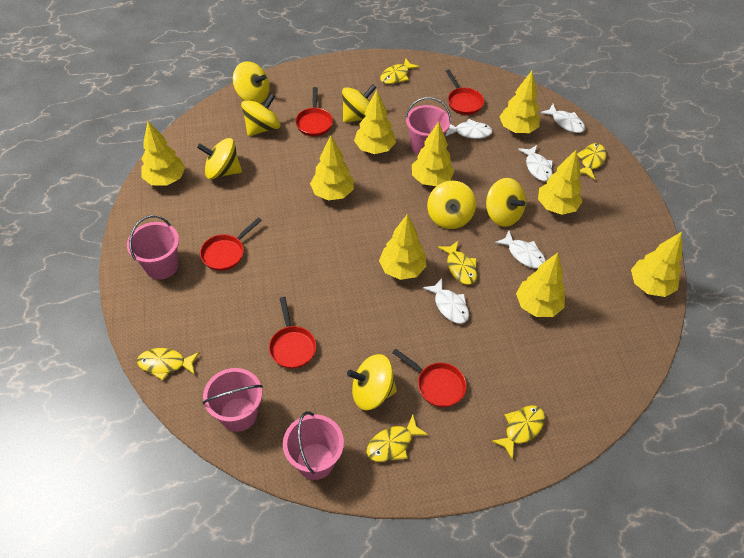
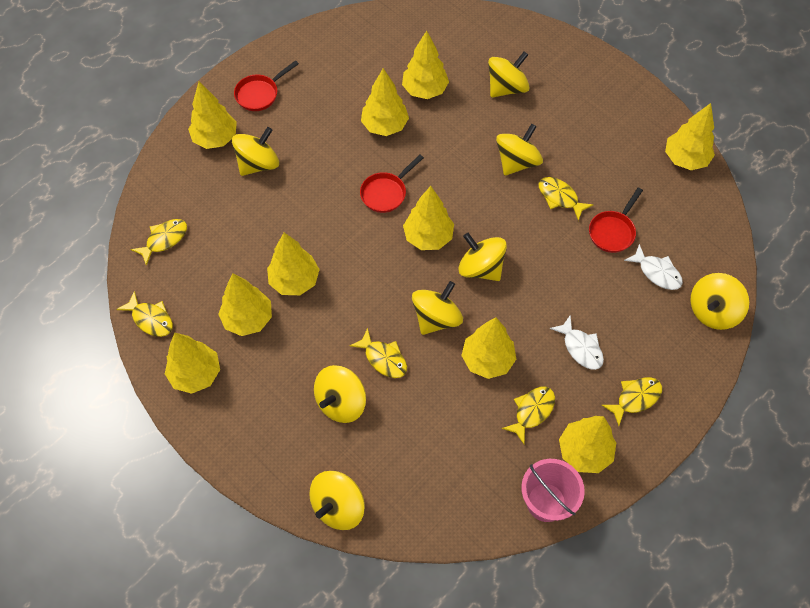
pink bucket: [127,215,179,280] [203,368,263,432] [283,411,344,480] [405,97,451,155] = 4 -> [521,459,585,522] = 1
red pan: [200,217,262,271] [269,297,316,369] [295,87,333,136] [392,349,467,407] [446,69,484,115] = 5 -> [234,60,299,111] [360,155,424,213] [589,188,643,253] = 3
white fish: [423,278,469,324] [445,119,492,139] [495,231,546,269] [518,145,553,181] [540,104,585,133] = 5 -> [550,315,604,370] [624,244,683,290] = 2
yellow spinning top: [197,138,242,179] [233,61,270,103] [241,94,281,136] [342,84,376,122] [347,354,397,410] [427,181,476,229] [486,178,526,227] = 7 -> [232,127,279,176] [309,471,365,530] [314,365,366,423] [412,281,463,335] [458,233,507,281] [488,51,530,98] [496,124,543,176] [690,273,749,330] = 8
yellow tree: [141,121,185,186] [310,135,354,201] [354,90,396,154] [379,214,426,280] [412,122,455,186] [499,70,540,133] [516,253,565,317] [538,149,583,215] [631,232,682,297] = 9 -> [165,333,220,394] [188,82,237,149] [218,273,272,336] [267,232,320,295] [361,68,409,136] [402,31,449,99] [403,186,454,250] [461,317,516,379] [559,416,616,473] [665,103,715,170] = 10

